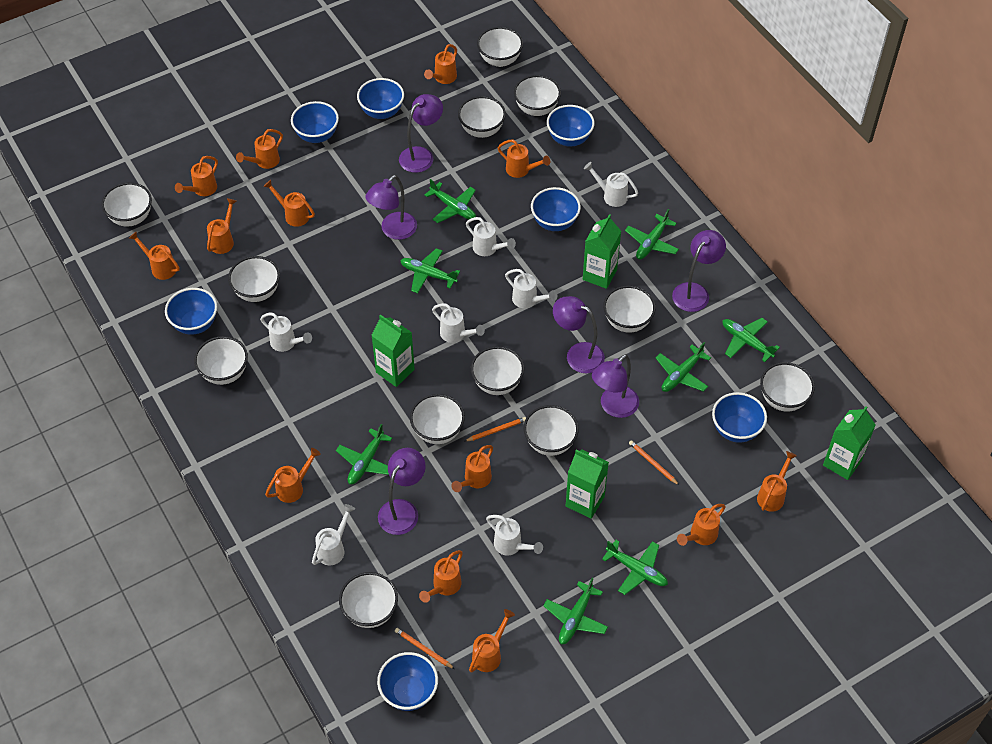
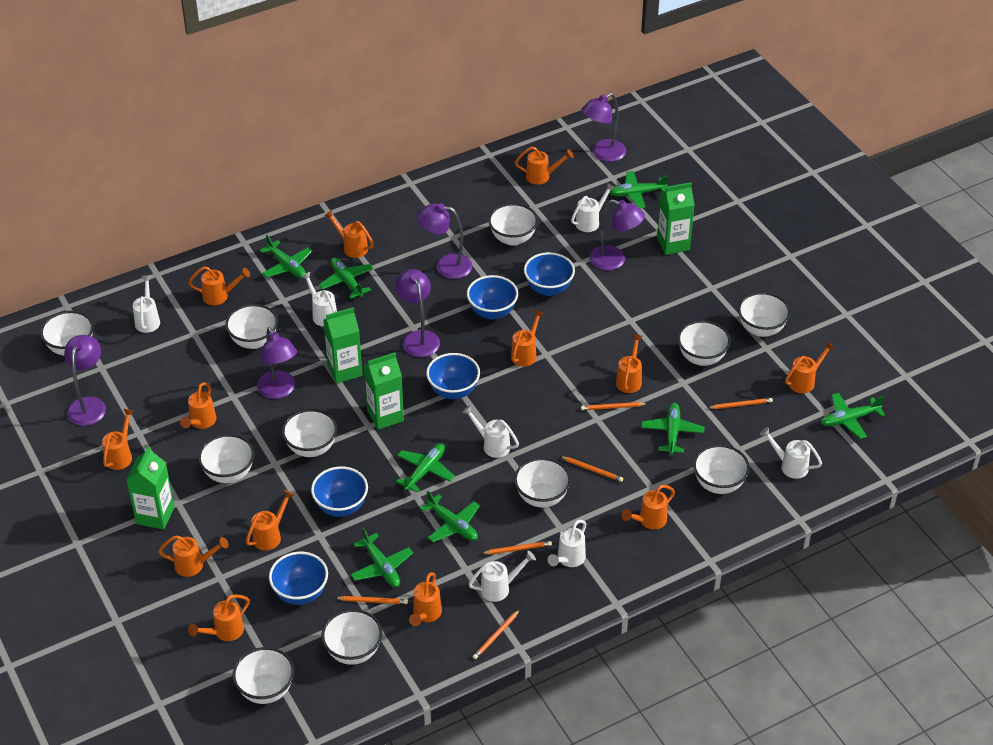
blue bowl: [165,288,217,335] [291,101,339,143] [357,78,404,119] [377,652,438,711] [531,187,581,231] [547,105,595,146] [712,392,767,443] = 7 -> [269,552,328,605] [311,466,368,517] [426,353,480,399] [467,275,518,320] [524,252,575,296] = 5
orange pencil: [395,628,455,669] [464,417,526,442] [629,440,679,485] = 3 -> [336,596,408,604] [472,609,520,659] [481,541,552,554] [560,456,623,482] [581,402,647,410] [708,398,773,409] = 6
white bowl: [101,183,152,226] [194,336,248,385] [228,256,280,302] [339,572,398,628] [410,394,465,444] [458,96,506,138] [471,346,524,395] [477,27,523,67] [514,75,561,116] [524,405,579,456] [603,286,656,333] [760,362,815,412] = 12 -> [40,311,94,356] [198,434,254,483] [225,304,278,349] [232,647,295,704] [282,409,337,457] [321,609,382,665] [488,203,538,246] [514,458,571,508] [678,320,731,366] [693,445,750,494] [738,292,790,337] = 11

